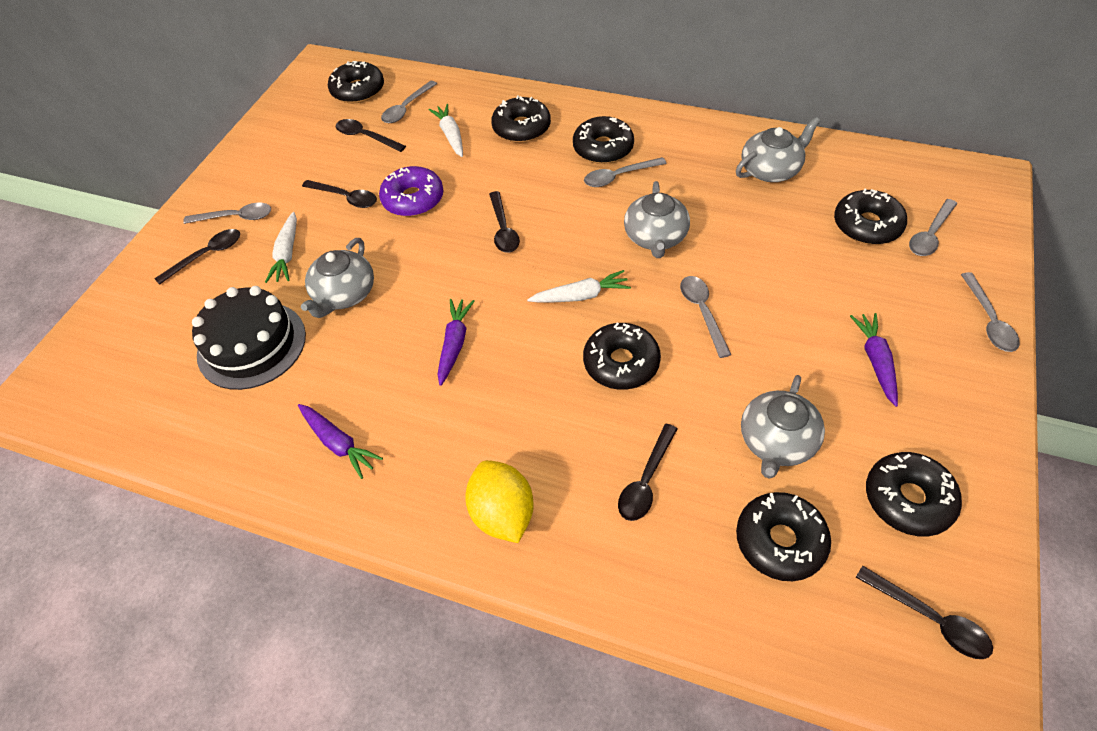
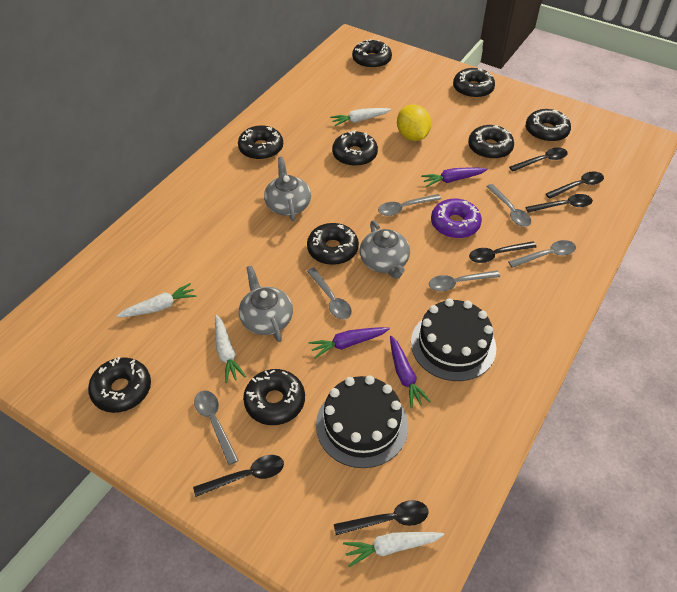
black cake: [192,286,306,390] = 1 -> [316,375,408,468] [411,298,496,381] = 2
black donut: [328,61,384,103] [491,95,551,143] [573,116,634,164] [583,322,661,390] [736,492,831,581] [834,189,907,245] [866,452,962,537] = 7 -> [88,357,151,413] [238,125,283,160] [243,369,305,425] [307,223,359,265] [332,130,378,166] [352,39,392,69] [453,68,495,98] [468,125,514,159] [526,109,571,142] = 9
grey teapot: [301,238,374,318] [624,181,690,258] [736,117,820,182] [741,375,825,479] = 4 -> [239,266,293,342] [264,157,311,221] [360,220,410,279] = 3
white carrot: [265,212,297,283] [429,104,463,157] [527,270,631,303] = 3 -> [116,283,197,318] [215,315,246,383] [330,108,391,126] [343,532,444,567] = 4

